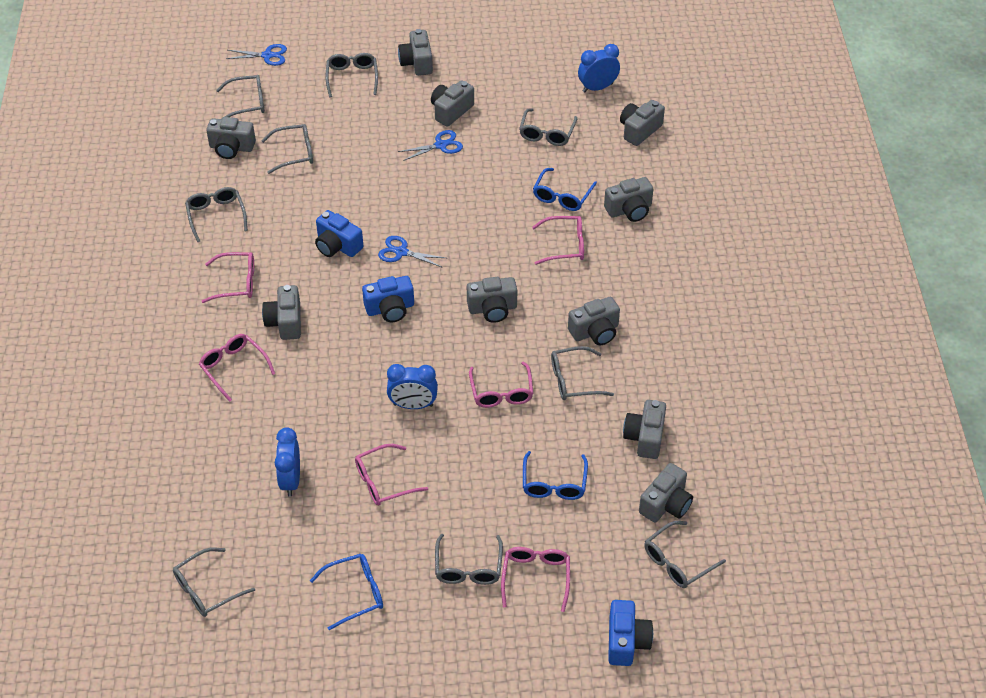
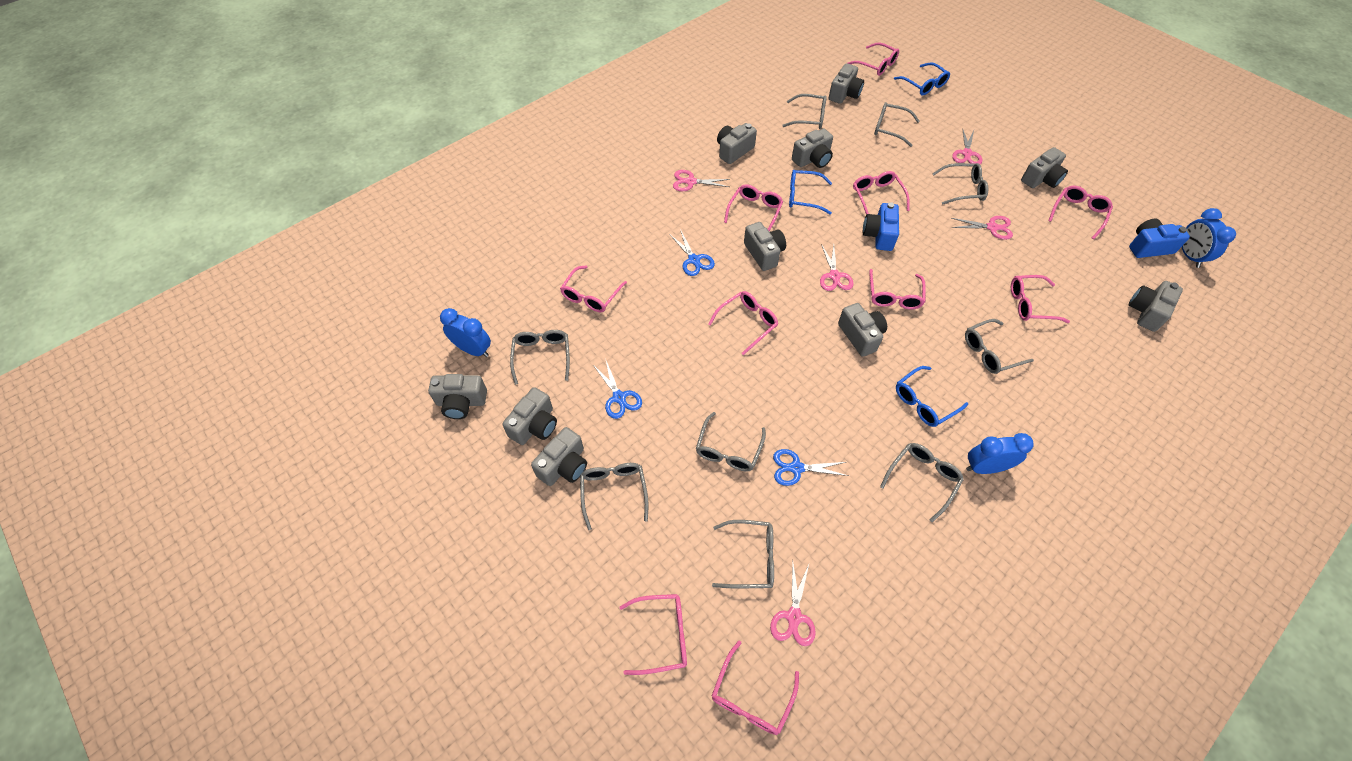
blue camera: [315,210,363,257] [362,276,414,322] [608,600,653,666] = 3 -> [863,202,899,251] [1129,219,1190,258] = 2
pink glasses: [199,334,275,402] [201,252,254,303] [355,444,428,506] [469,361,533,408] [501,547,570,612] [532,216,584,265] = 6 -> [560,266,627,312] [619,594,687,675] [708,291,778,355] [712,640,799,735] [724,184,783,231] [848,43,899,76] [853,171,910,215] [869,269,926,310] [1011,275,1070,323] [1048,186,1113,239] = 10
pink scissors: none = 0 -> [673,170,730,192] [770,561,816,646] [820,244,854,291] [951,216,1013,240] [952,128,982,164] = 5

